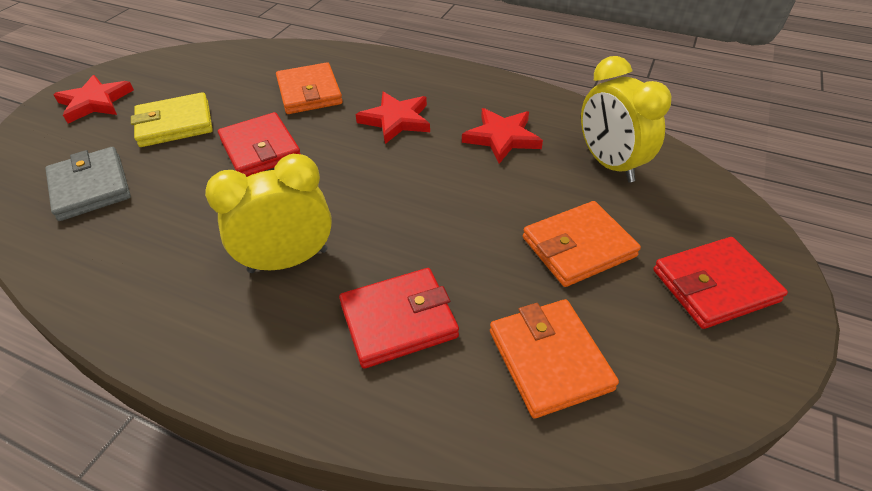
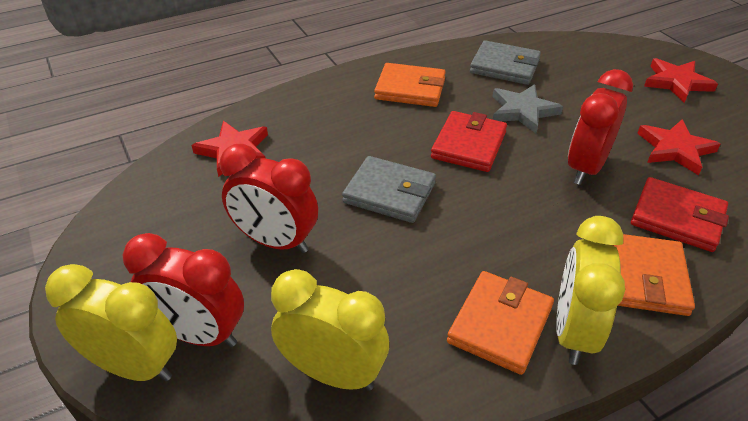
grey star: none = 0 -> [492,84,563,133] = 1
grey wallet: [45,147,131,221] = 1 -> [342,156,436,223] [470,40,541,85] = 2
red clock: none = 0 -> [122,233,244,347] [220,143,318,253] [568,69,633,185] = 3
red wallet: [218,112,300,177] [339,268,459,368] [653,237,788,329] = 3 -> [431,111,507,172] [631,177,729,252] = 2
yellow clock: [205,154,332,273] [581,56,671,182] = 2 -> [45,264,177,381] [271,269,389,391] [556,216,625,365] = 3
yellow wallet: [131,92,213,147] = 1 -> none = 0

